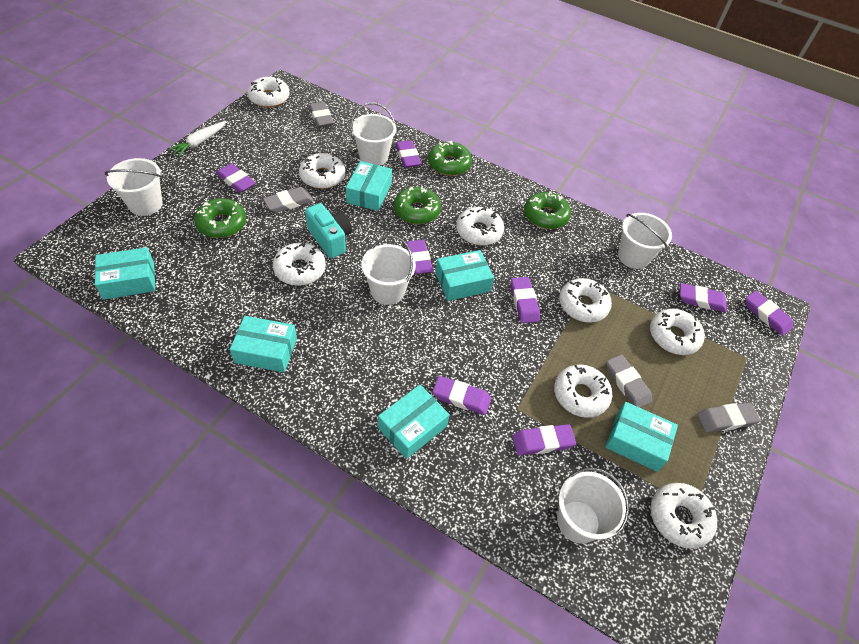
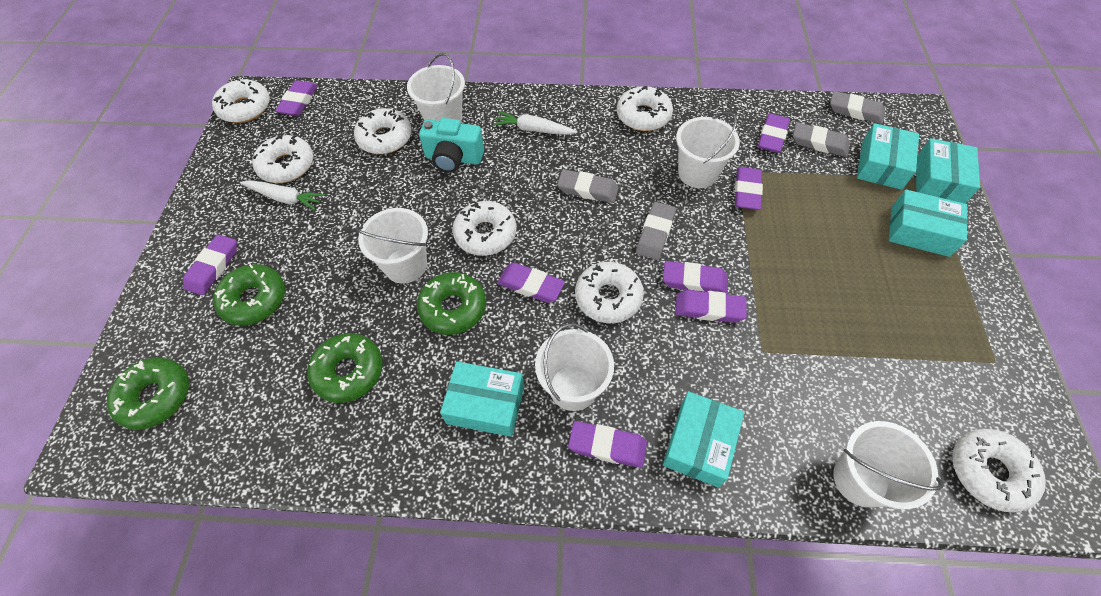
turquoise box: [95,247,155,300] [230,316,297,372] [346,161,392,211] [378,385,450,459] [436,250,494,301] [605,402,678,472] = 6 -> [440,361,524,437] [663,391,744,488] [857,123,919,190] [889,189,968,257] [916,138,980,204] = 5
white carrot: [169,121,226,157] = 1 -> [240,180,325,210] [493,111,577,135] = 2
white donut: [247,77,290,108] [273,243,326,286] [299,153,345,189] [456,207,504,246] [554,364,612,418] [559,278,612,323] [650,309,705,355] [651,483,717,549] = 8 -> [212,78,270,123] [252,135,314,183] [354,108,412,154] [453,201,517,256] [575,262,644,323] [617,86,673,131] [952,429,1046,512] = 7

